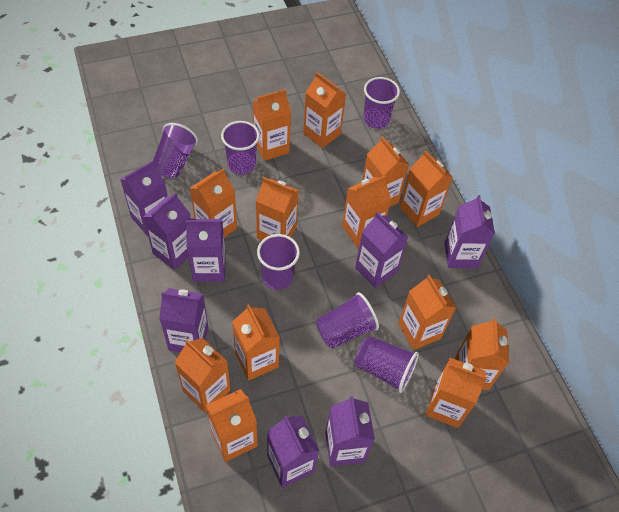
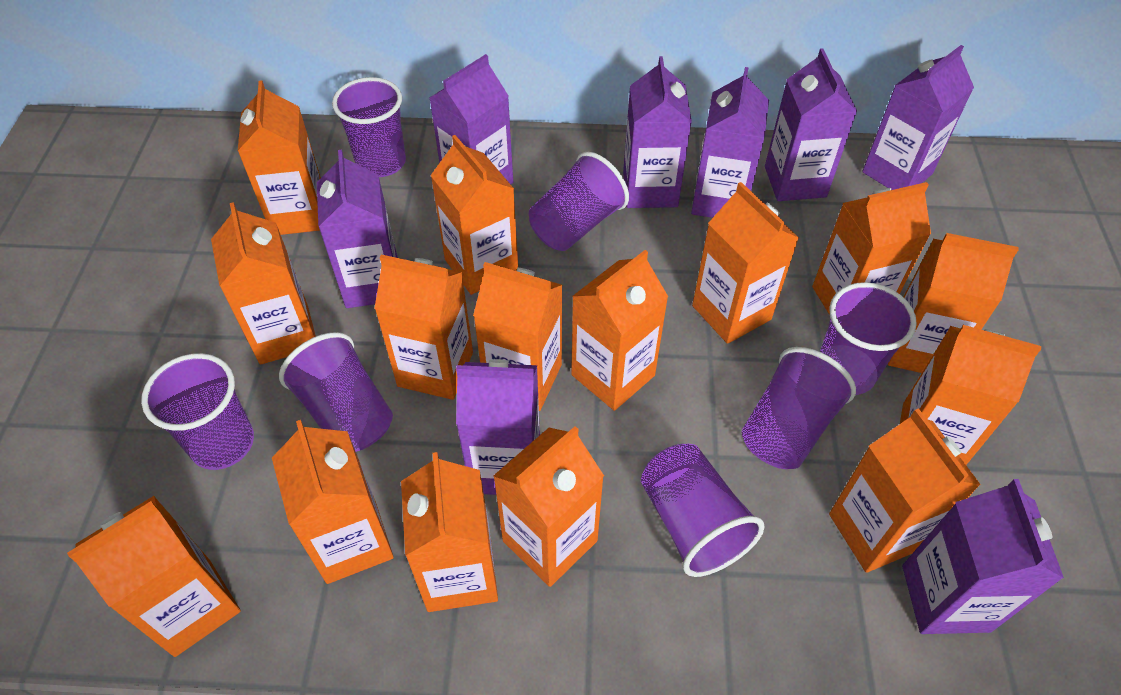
orange carton: [175,338,231,413] [190,169,237,237] [205,389,258,462] [232,304,280,380] [253,89,291,161] [256,177,299,240] [303,72,346,148] [342,176,391,247] [362,136,409,207] [398,275,456,350] [400,150,453,227] [426,358,487,428] [455,318,509,390] = 13 -> [67,496,241,657] [211,202,316,365] [238,80,321,235] [272,420,394,584] [374,255,473,400] [401,452,498,612] [431,135,518,295] [473,262,562,411] [493,426,604,587] [571,250,668,411] [692,182,799,344] [812,182,931,315] [829,408,981,573] [888,233,1019,373] [900,325,1041,465] = 15
purple cup: [153,123,198,178] [221,121,260,174] [257,234,300,290] [316,292,379,348] [355,336,419,393] [363,77,400,129] = 6 -> [141,353,254,470] [279,332,393,452] [332,77,406,177] [529,152,629,251] [641,444,764,577] [742,347,856,469] [820,282,917,395] = 7

